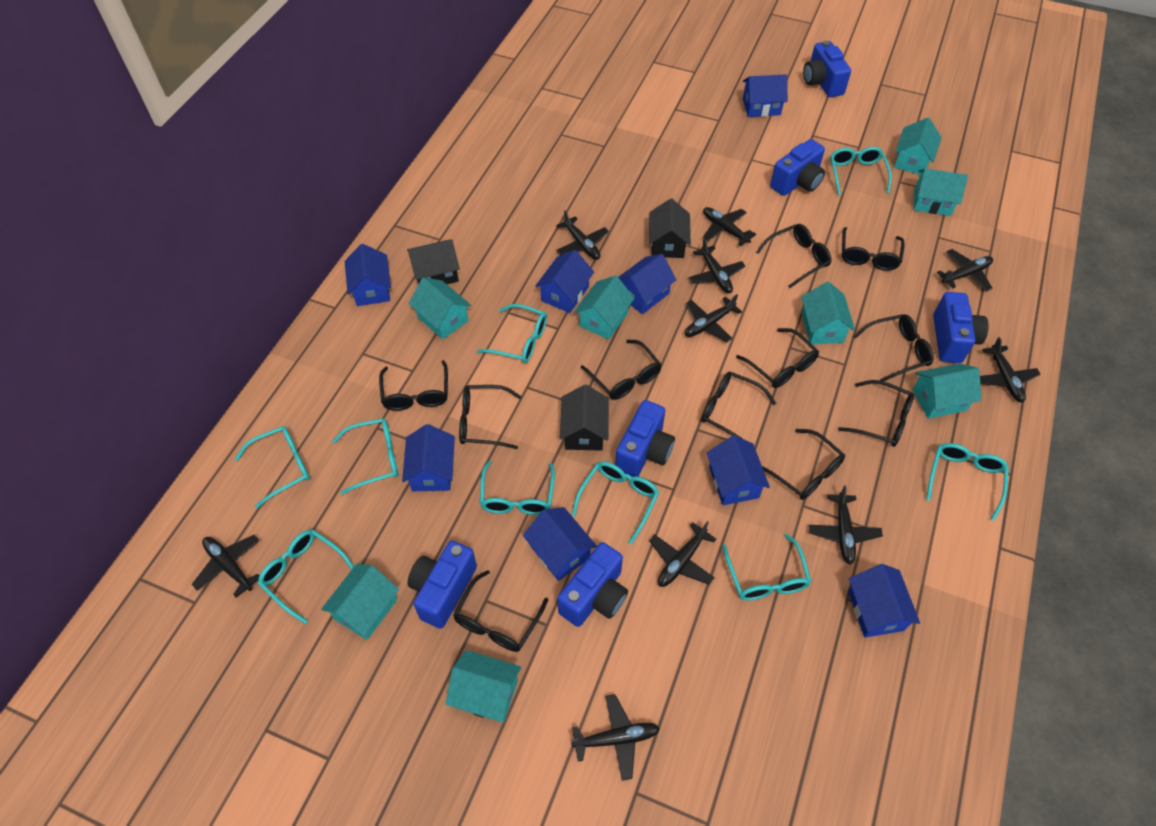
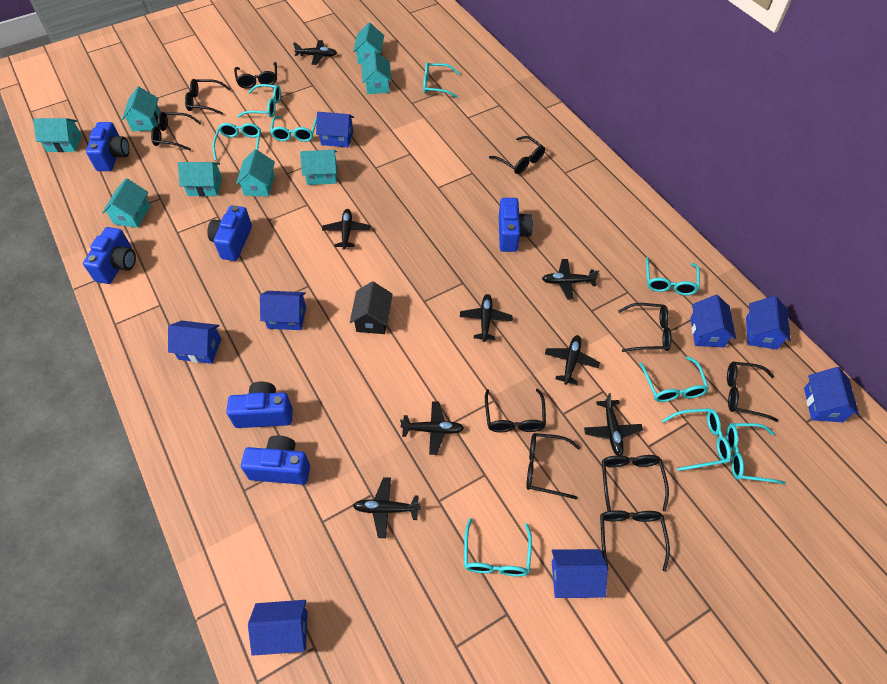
black glasses: [379,360,448,411] [453,570,548,652] [459,385,522,449] [581,340,662,400] [701,372,776,439] [736,328,819,388] [756,224,831,288] [762,429,845,500] [838,380,914,447] [842,227,905,271] [853,314,934,381] = 11 -> [151,112,201,151] [185,79,231,115] [234,62,277,89] [485,389,546,432] [489,136,545,174] [526,433,580,499] [600,510,670,572] [602,455,669,512] [618,303,672,352] [727,362,778,422] = 10
black house: [407,239,460,284] [560,385,609,451] [649,199,691,258] = 3 -> [350,281,393,334] = 1
black plane: [192,535,260,598] [556,211,609,260] [571,694,660,781] [649,521,716,587] [685,294,742,342] [688,238,745,293] [703,207,756,246] [809,485,883,565] [937,249,993,292] [980,337,1041,402] = 10 -> [293,40,337,65] [322,209,371,249] [353,477,421,538] [400,401,464,455] [460,294,513,342] [542,259,599,300] [545,335,600,385] [584,393,643,455] = 8

